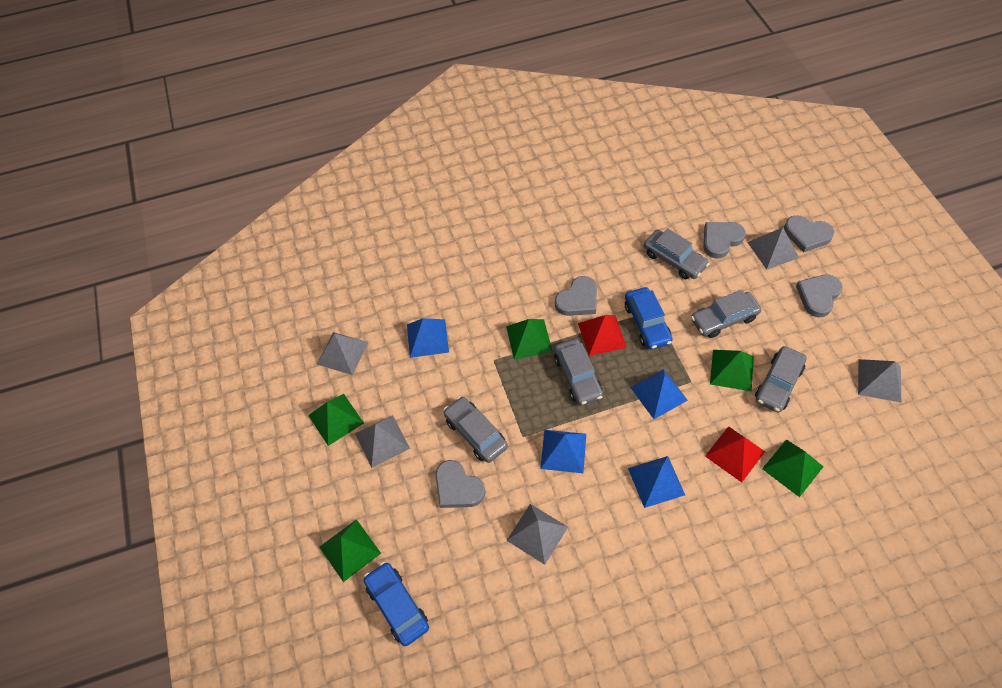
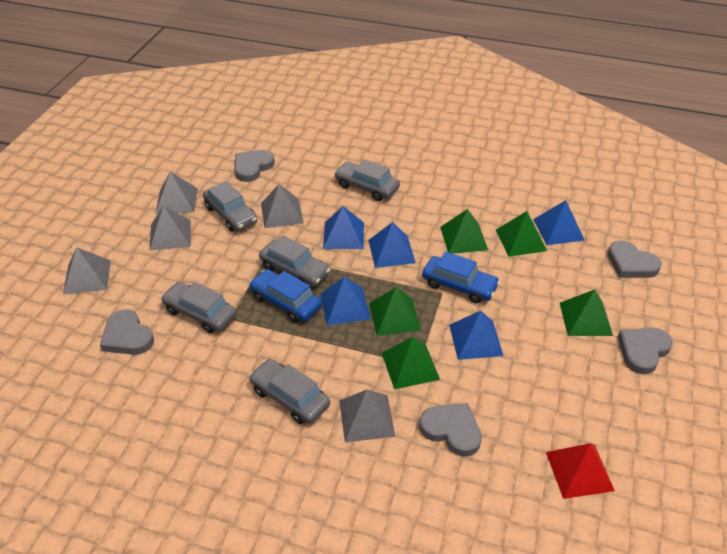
blue pyramid: [407,318,449,358] [540,430,586,473] [628,456,685,508] [630,369,688,419] = 4 -> [321,277,371,325] [323,206,364,249] [368,222,416,268] [449,311,503,360] [533,200,584,245] = 5
red pyramid: [578,315,627,356] [705,426,765,483] = 2 -> [546,443,615,499] = 1

